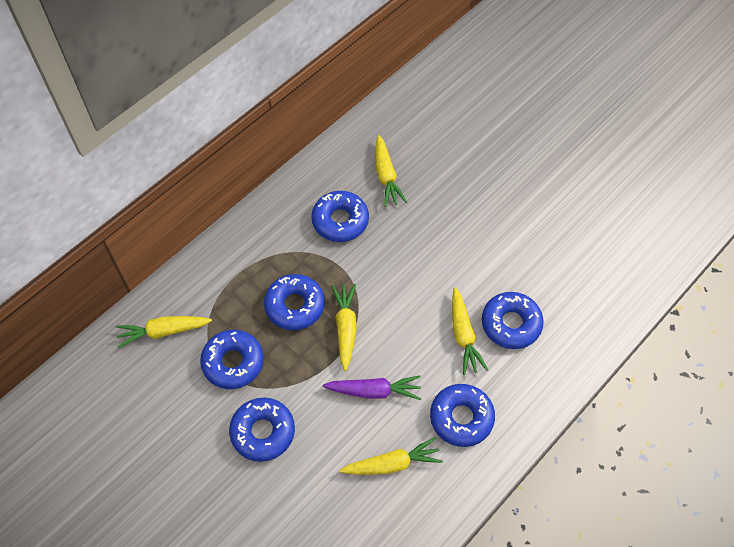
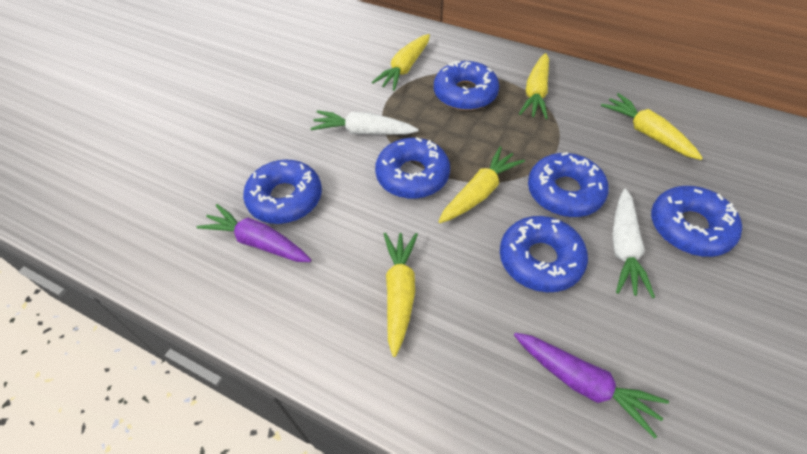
purple carrot: [323,375,421,400] = 1 -> [197,204,311,262] [514,333,669,438] = 2
white carrot: none = 0 -> [310,110,419,135] [613,189,655,298] = 2

